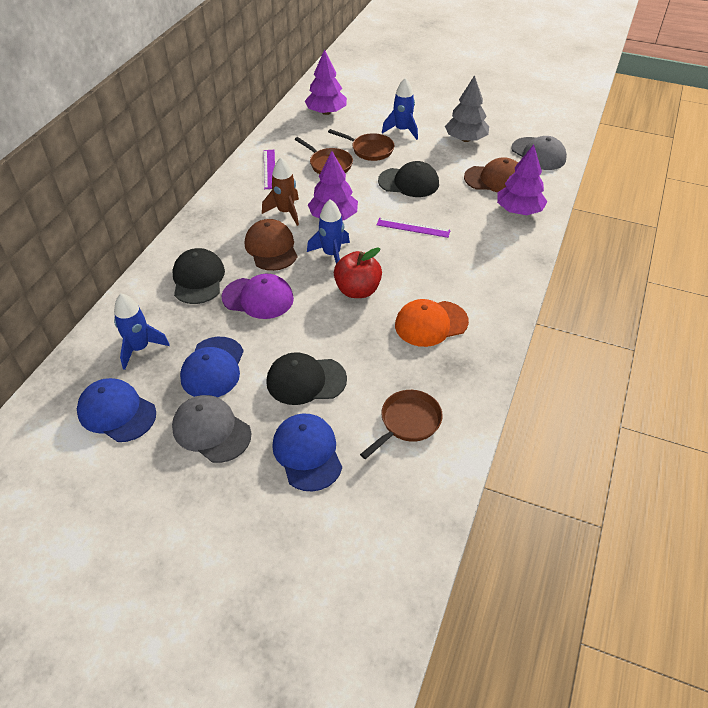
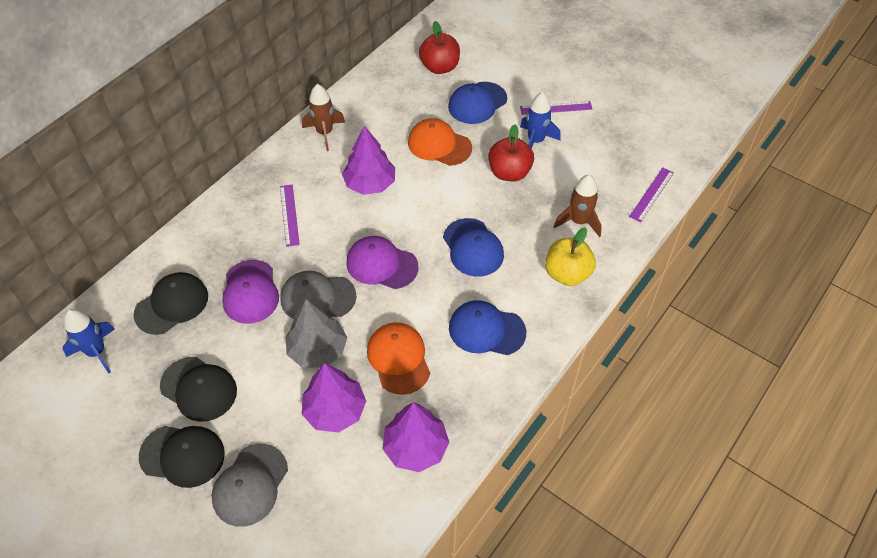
blue rocket: [114,294,170,370] [307,199,350,264] [382,78,418,140] = 3 -> [63,309,115,373] [520,92,561,149] = 2
brown cap: [245,219,297,271] [464,157,518,192] = 2 -> none = 0
brown pan: [294,137,353,174] [328,129,394,161] [360,390,443,459] = 3 -> none = 0
brown rocket: [262,158,299,226] = 1 -> [302,84,345,151] [554,175,602,237] = 2
orange cap: [395,299,469,347] = 1 -> [367,322,430,395] [408,118,472,166] = 2
purple cap: [222,274,294,319] = 1 -> [222,260,279,324] [346,236,418,289] = 2
purple ruler: [264,150,275,189] [377,218,451,238] = 2 -> [280,185,300,247] [520,101,592,115] [629,168,674,222] = 3
red apple: [334,247,382,298] = 1 -> [419,21,460,74] [488,124,534,181] = 2
yellow apple: none = 0 -> [545,227,596,286] = 1

